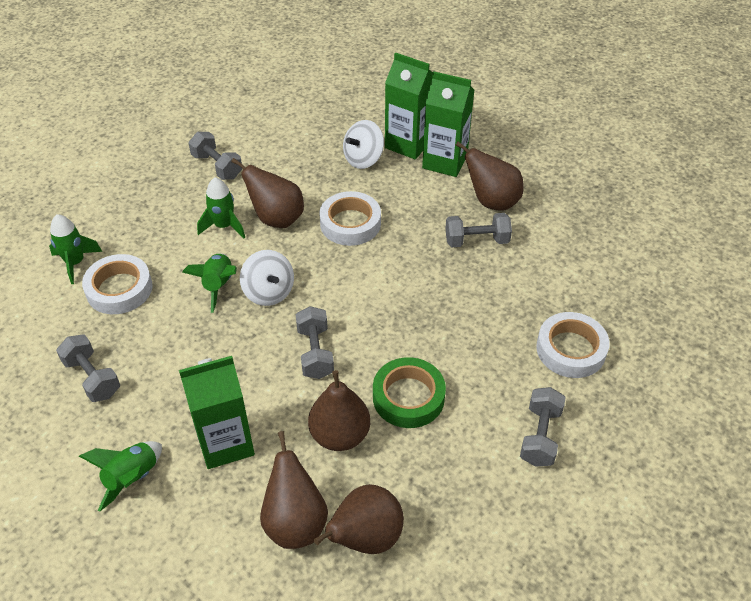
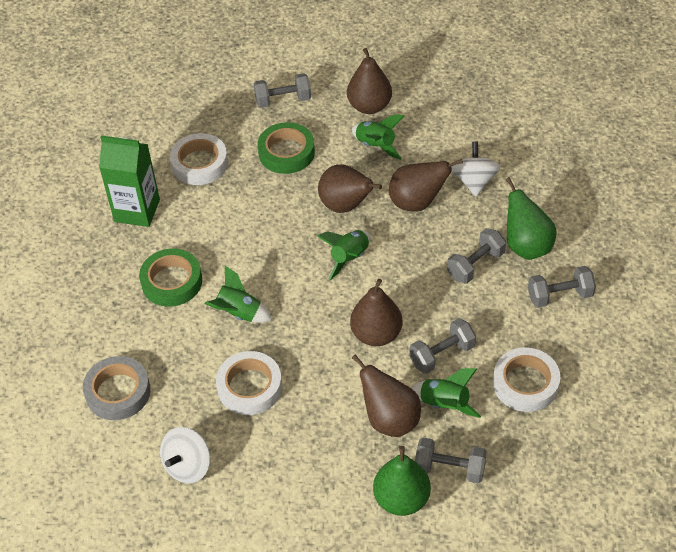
green carton: [179,356,255,469] [385,52,433,160] [422,71,474,177] = 3 -> [99,135,160,227] = 1
green pear: none = 0 -> [373,446,431,516] [505,177,556,260] = 2
green tape: [373,357,446,428] = 1 -> [139,248,202,306] [258,122,315,174] = 2
grey tape: none = 0 -> [83,356,151,420] = 1

